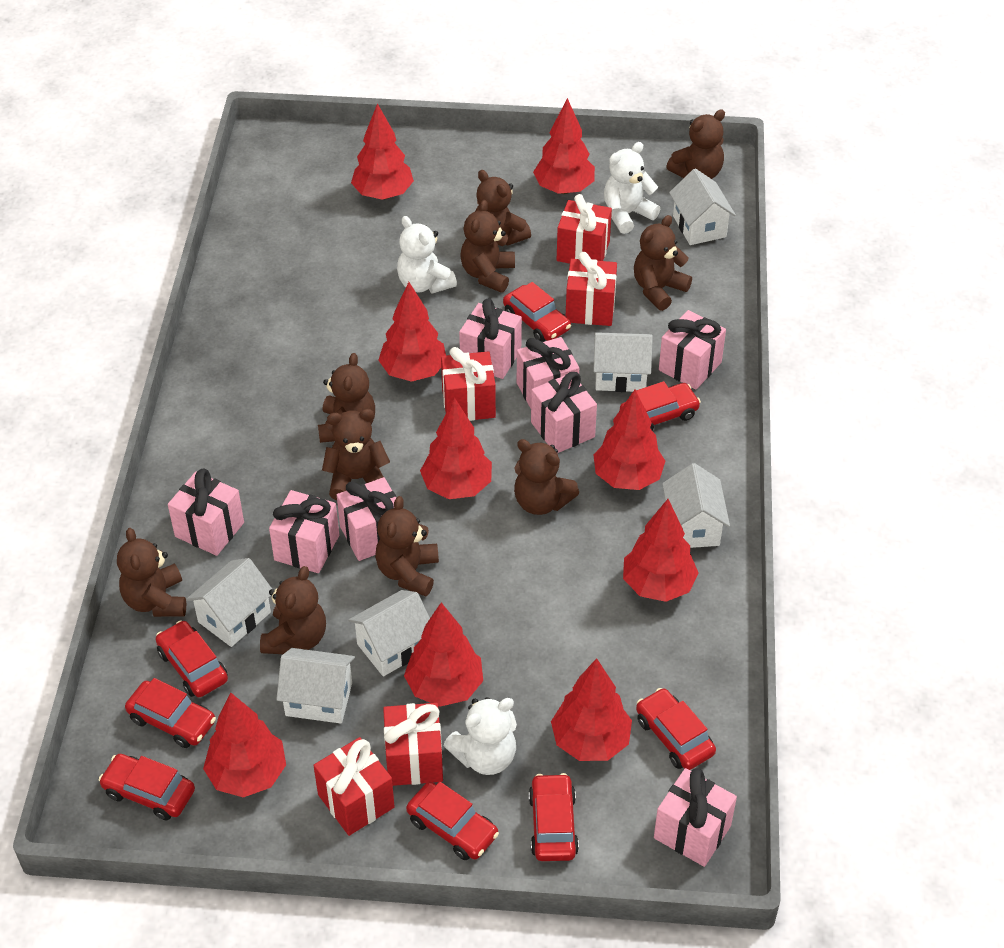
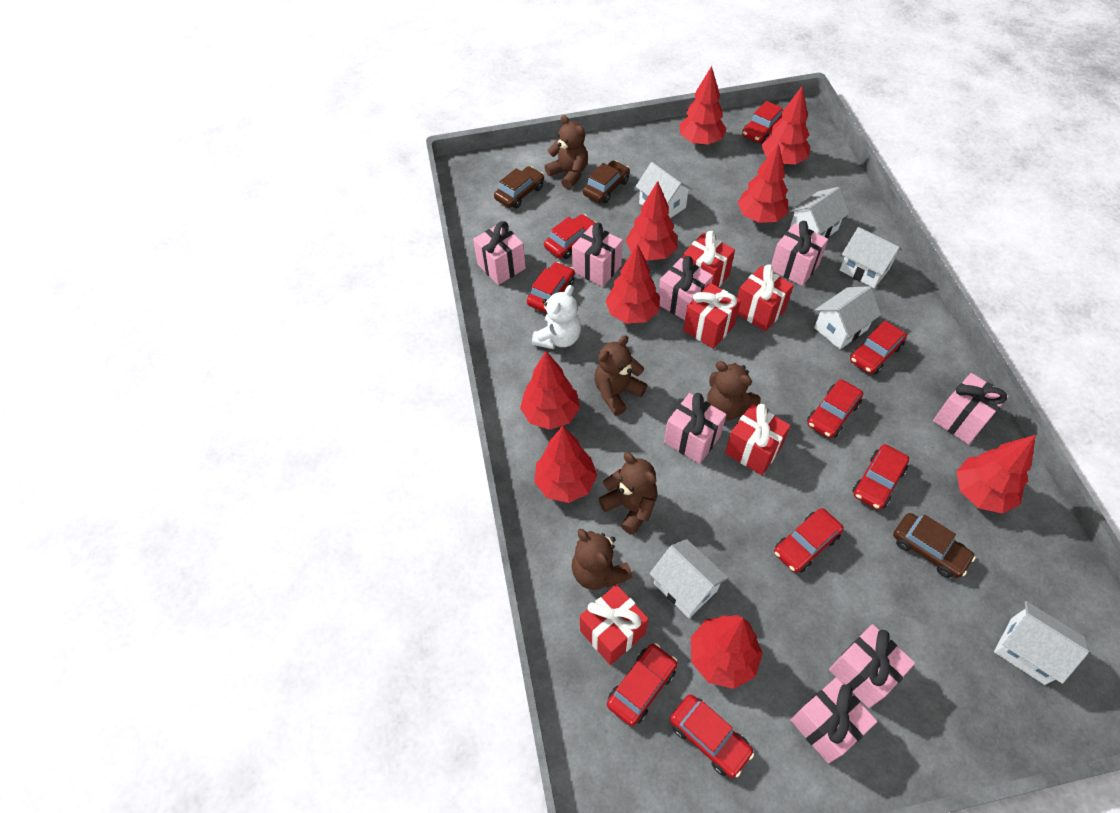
brown car: none = 0 -> [494,166,544,209] [583,160,630,203] [893,513,976,578] = 3
brown teddy bear: [117,528,186,617] [260,566,326,654] [318,353,375,443] [322,409,390,500] [375,496,439,596] [460,200,515,293] [475,170,531,245] [514,439,579,515] [634,215,692,311] [666,110,725,179] = 10 -> [545,115,588,189] [572,529,633,590] [594,335,647,416] [598,452,657,535] [707,361,761,420] = 5
red car: [99,754,195,820] [125,678,216,748] [155,620,228,697] [406,782,499,860] [503,282,571,342] [528,773,579,861] [620,381,701,430] [636,688,716,770] = 8 -> [527,262,575,313] [544,214,597,259] [607,643,678,726] [670,694,754,778] [742,101,783,143] [774,508,844,573] [807,379,863,438] [850,321,907,374] [853,444,909,510] = 9
white teddy bear: [397,216,457,294] [444,697,517,775] [604,142,660,234] = 3 -> [532,285,581,349] = 1

